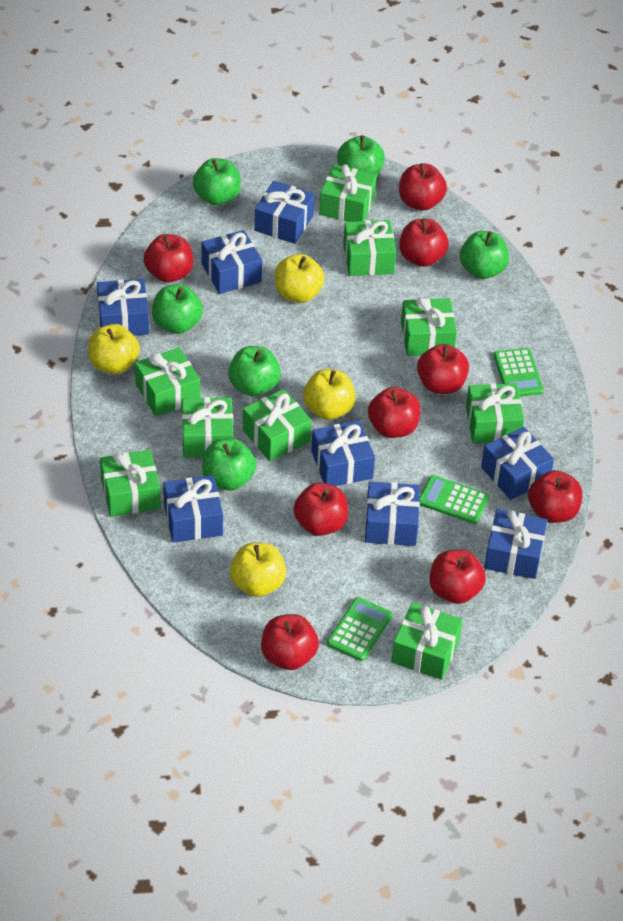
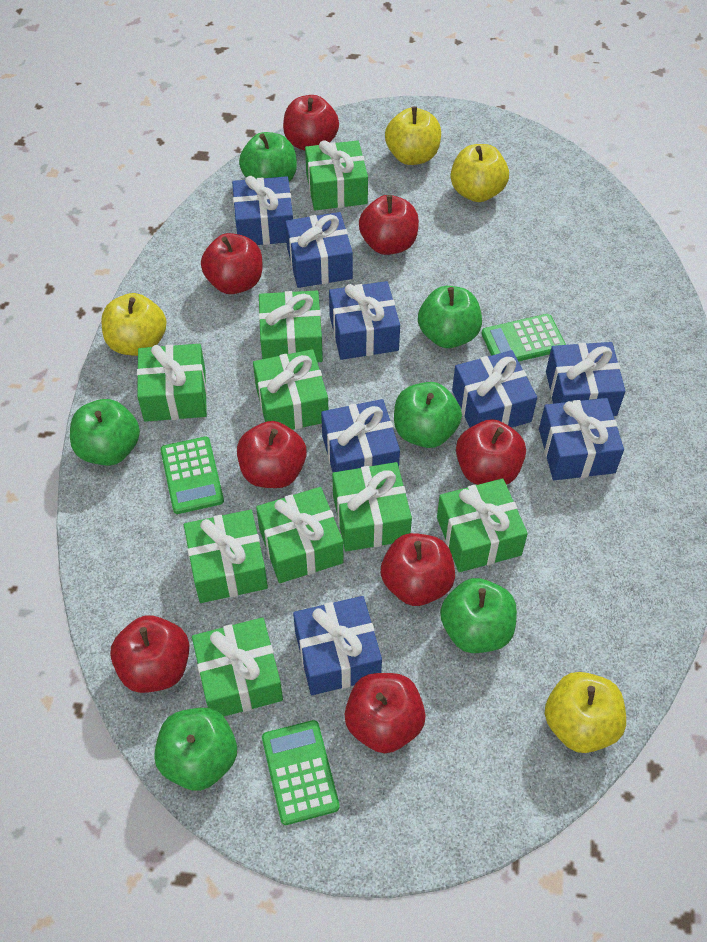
red apple: [143,234,193,283] [261,614,319,670] [293,482,348,536] [368,387,421,438] [399,163,447,211] [399,219,449,267] [417,344,469,394] [430,549,486,604] [528,470,582,523] = 9 -> [110,615,189,693] [201,233,262,294] [237,421,307,488] [283,95,339,151] [345,673,426,753] [359,195,419,255] [381,533,455,606] [456,419,526,485] = 8

